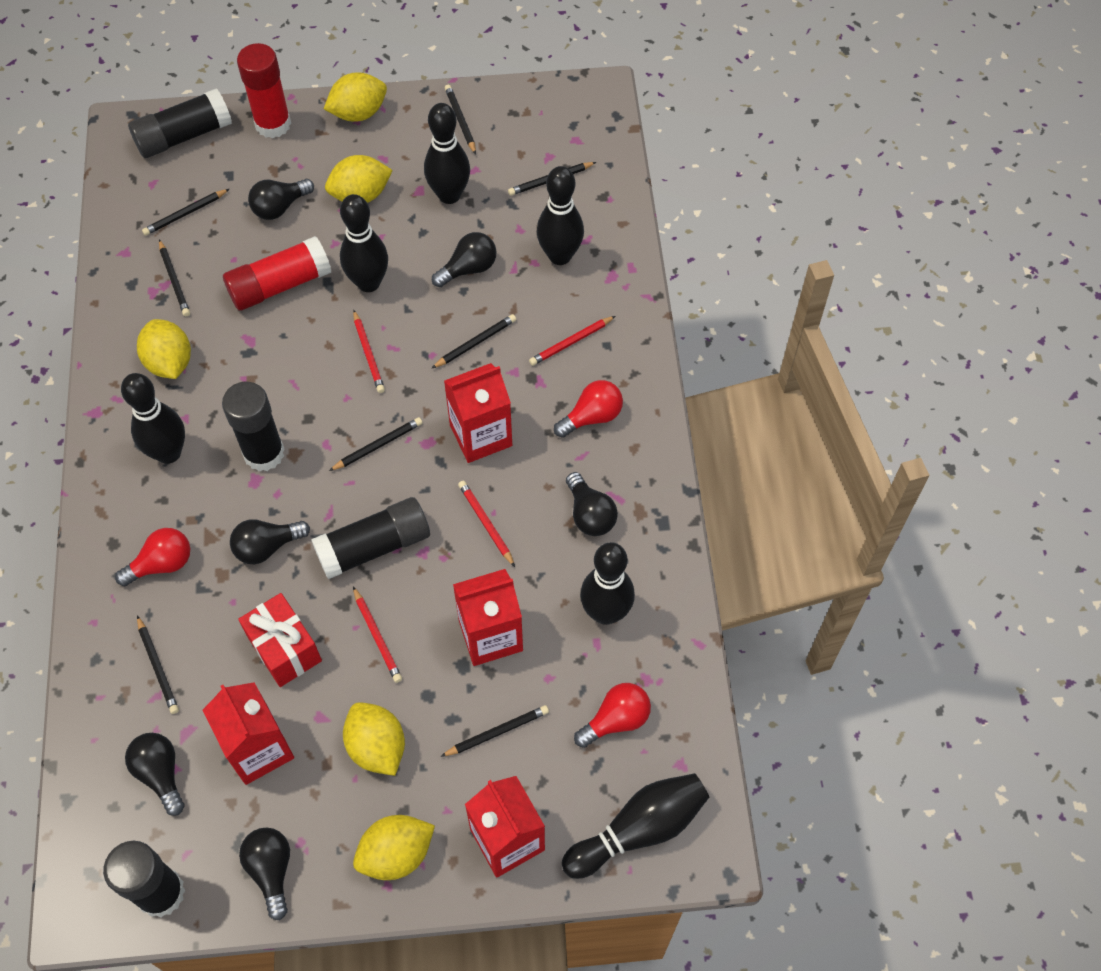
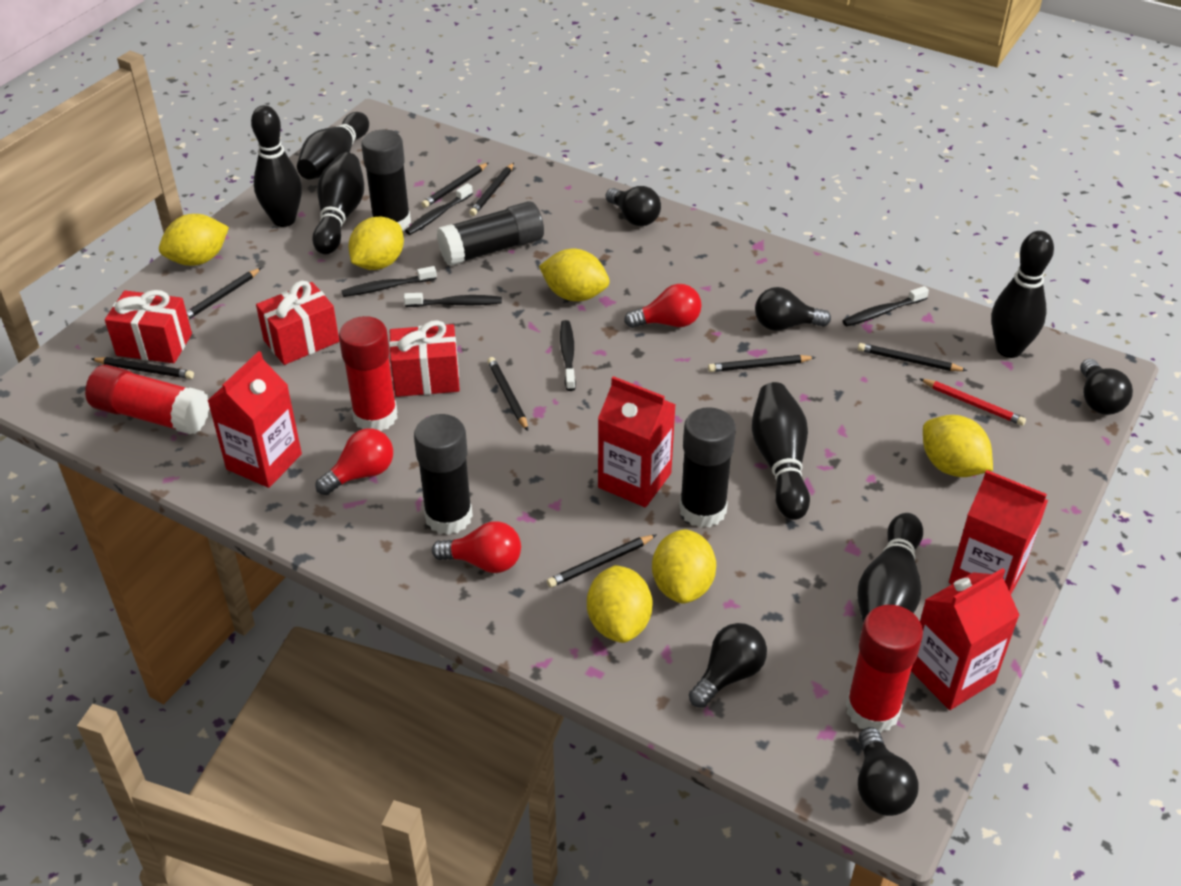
black light bulb: [125,733,185,816] [230,520,310,564] [239,827,290,920] [248,179,314,220] [432,232,496,287] [566,472,618,536] = 6 -> [606,186,661,226] [689,623,767,708] [755,287,831,331] [858,727,919,816] [1080,359,1133,415] = 5
black toothbrush: none = 0 -> [341,266,437,297] [404,293,502,307] [405,183,473,235] [560,320,576,391] [843,286,929,326] = 5
red gift: [238,593,322,687] = 1 -> [105,290,192,363] [256,281,339,365] [389,320,460,397] = 3
red glue stick: [223,236,331,311] [237,43,291,138] = 2 -> [85,365,210,434] [339,316,397,431] [846,605,923,733] = 3
red pencil: [353,310,385,393] [353,587,402,683] [458,481,515,567] [529,316,615,366] = 4 -> [919,378,1026,426] = 1
yellow lemon: [137,319,191,379] [324,73,387,122] [325,155,393,203] [343,702,405,776] [353,815,435,880] = 5 -> [159,214,229,266] [348,216,404,270] [539,249,609,301] [587,565,653,643] [652,529,716,603] [923,415,993,477] = 6

